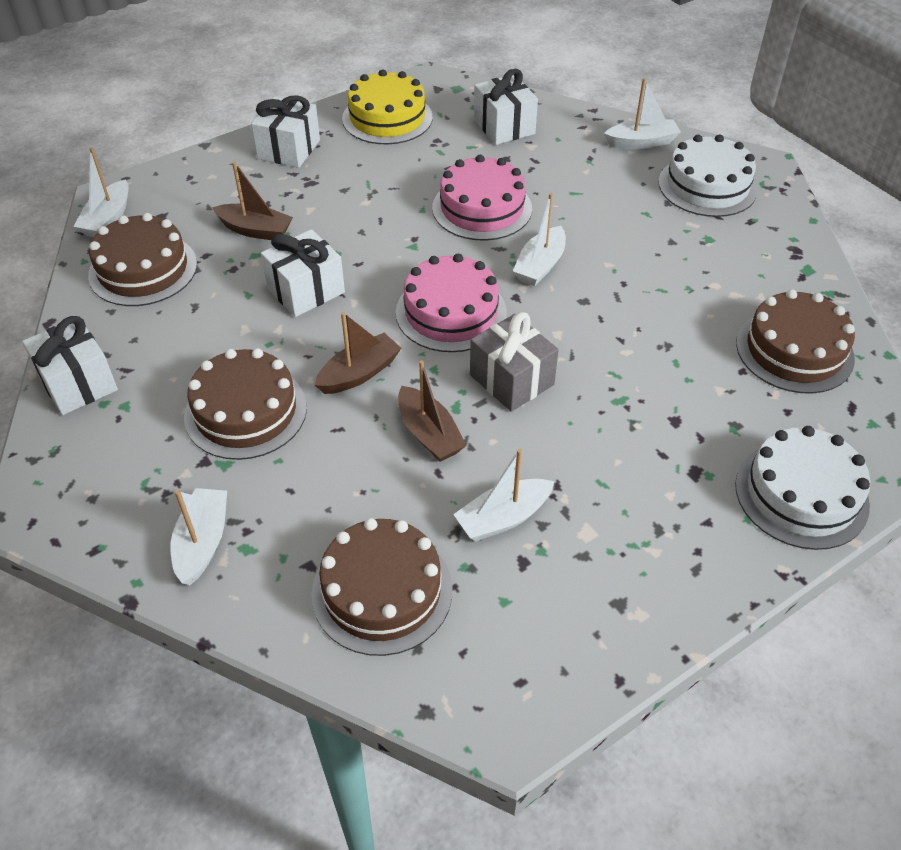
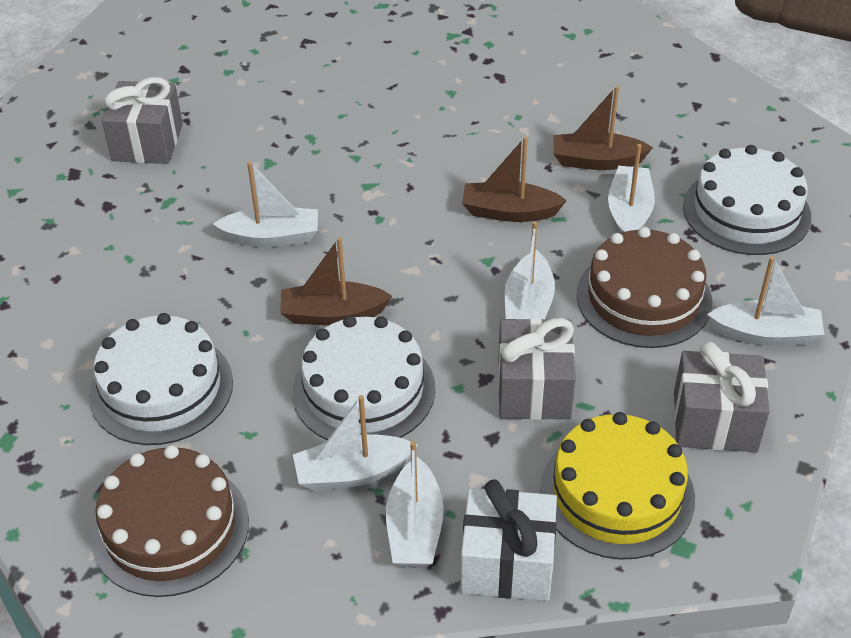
brown cake: [88,213,197,306] [184,348,307,460] [311,518,452,656] [736,289,855,394] = 4 -> [91,445,249,597] [577,227,712,348] = 2
grey gift: [470,312,559,412] = 1 -> [102,77,183,164] [498,318,576,420] [674,341,770,452] = 3
pink cake: [396,254,507,352] [432,155,532,241] = 2 -> none = 0
white boat: [73,147,129,237] [170,488,227,585] [453,449,554,541] [513,193,566,286] [604,78,681,149] = 5 -> [213,162,318,247] [293,395,418,491] [386,441,444,567] [504,221,555,319] [608,144,655,233] [707,256,824,346] = 6
white cake: [659,135,758,217] [735,426,870,550] = 2 -> [89,313,233,445] [292,316,436,440] [683,145,811,255] = 3
white gift: [22,316,118,415] [251,95,320,168] [261,229,345,317] [474,69,538,145] = 4 -> [461,480,557,601] = 1

